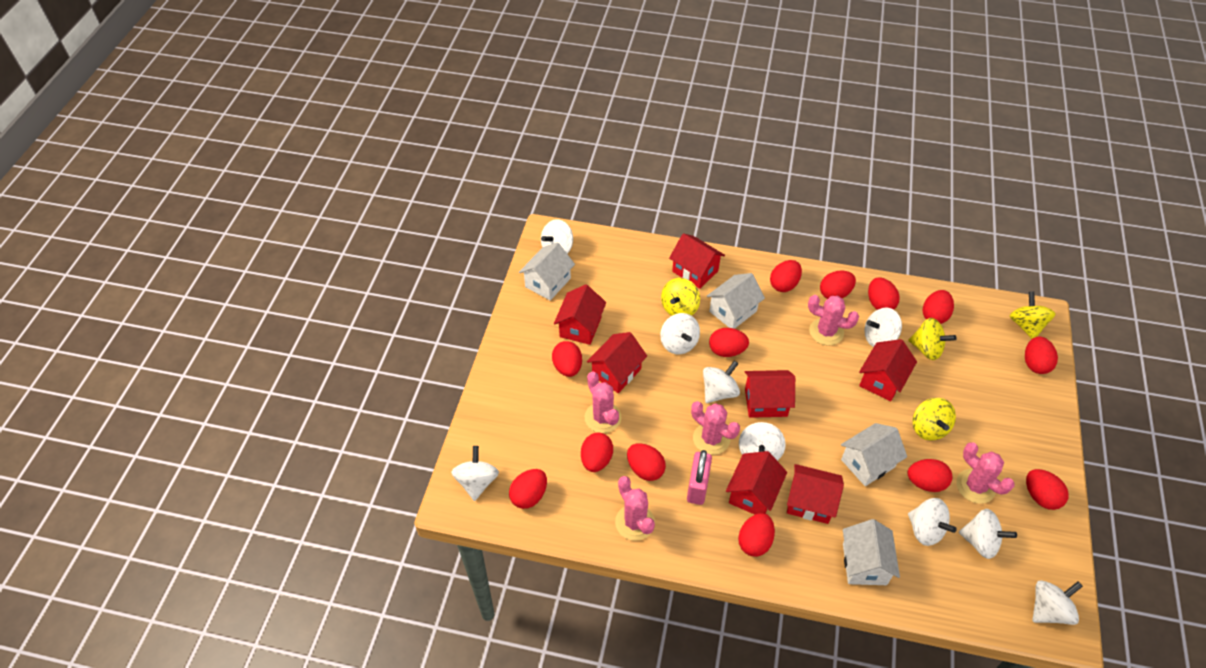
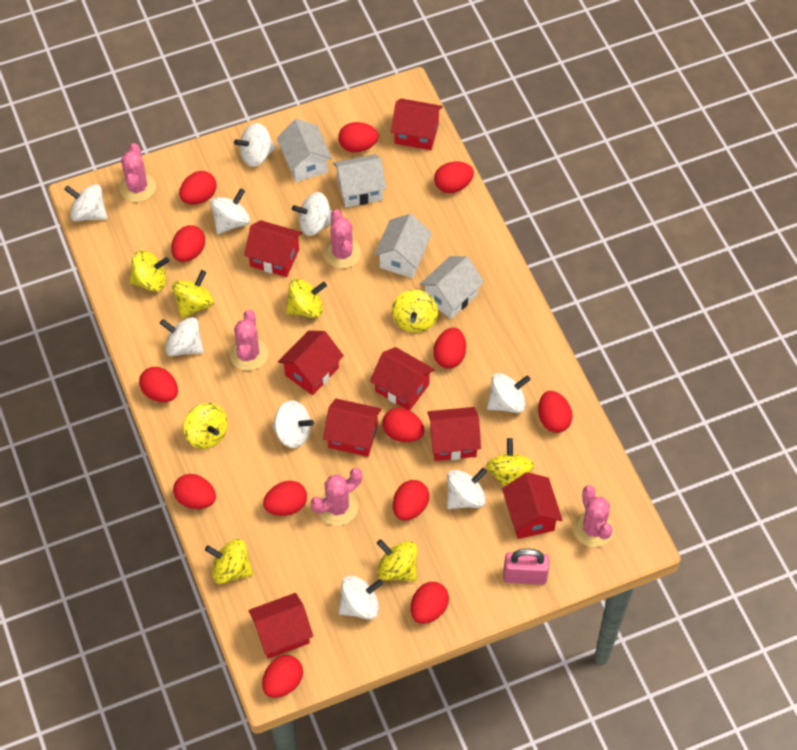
red house: [554,284,606,345] [587,332,647,393] [669,233,725,289] [726,451,787,515] [745,370,795,418] [787,464,844,524] [859,339,917,401] = 7 -> [244,220,302,277] [248,593,313,659] [278,330,344,395] [323,399,382,457] [370,347,435,410] [391,98,443,150] [427,407,481,461] [502,472,562,539] = 8
yellow spinning top: [661,278,700,316] [908,318,957,360] [912,398,956,441] [1010,291,1055,339] = 4 -> [129,250,169,292] [172,270,214,318] [183,403,228,449] [205,539,253,584] [286,278,327,318] [377,539,417,581] [392,290,438,333] [486,438,534,487] = 8

